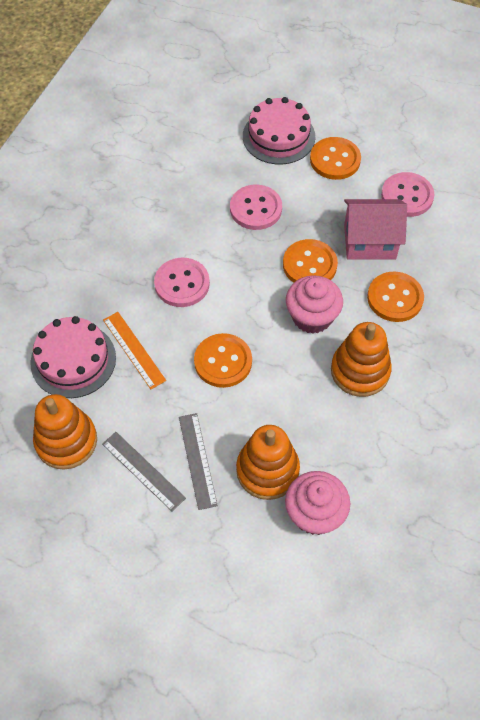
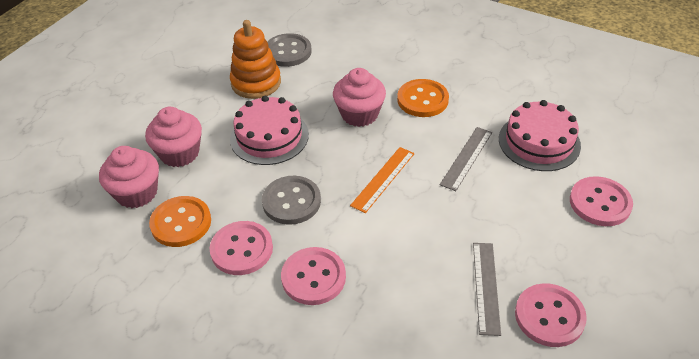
grey button: none = 0 -> [262,176,321,225] [267,33,312,67] = 2
orange button: [194,333,252,388] [283,239,338,283] [310,137,361,180] [367,272,424,322] = 4 -> [149,196,211,247] [397,79,449,117] = 2
orange stacking toy: [33,394,97,470] [236,425,300,500] [331,322,392,397] = 3 -> [230,20,281,99] = 1
pink button: [154,258,210,307] [230,185,282,230] [381,172,434,217] = 3 -> [210,221,273,275] [281,247,346,305] [515,283,587,347] [570,176,633,226] = 4
pink cupcake: [285,471,350,535] [286,275,343,334] = 2 -> [99,146,159,208] [145,107,202,167] [333,68,386,127] = 3
pink house: [344,199,407,260] = 1 -> none = 0

